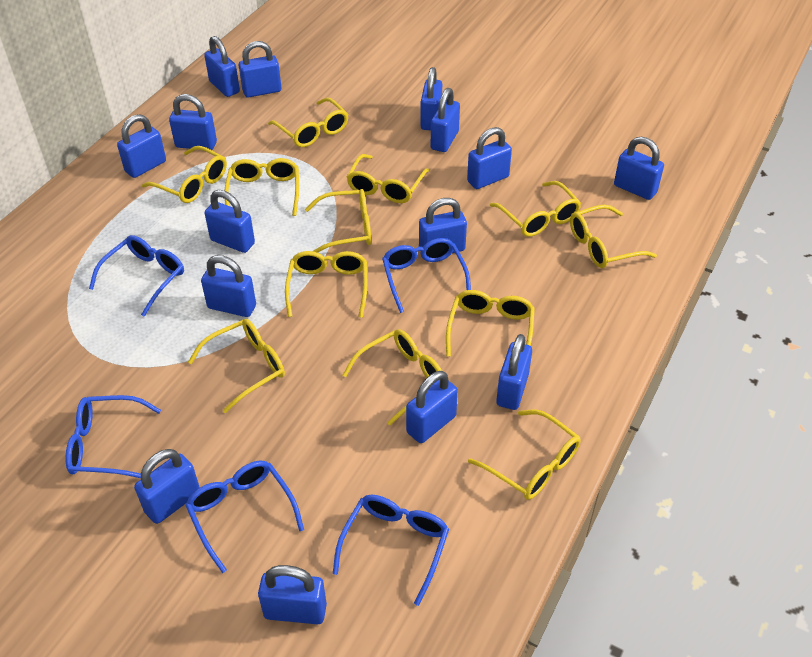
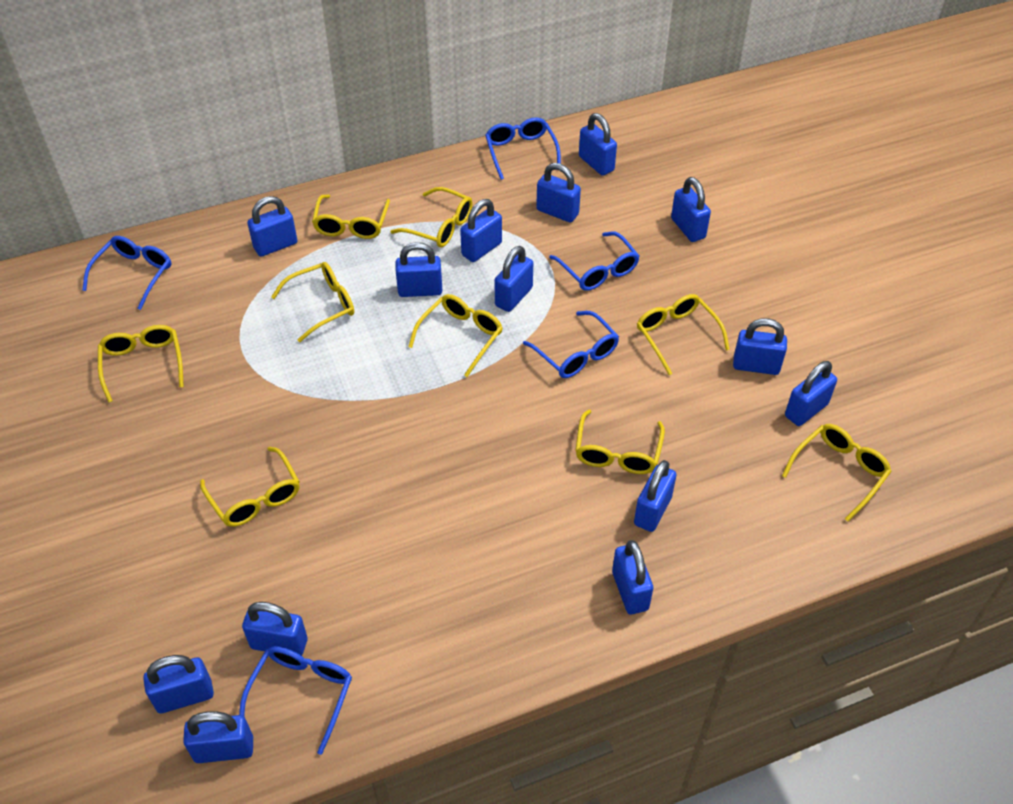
blue padlock: [117,114,166,178] [134,449,200,524] [169,94,217,150] [201,255,256,317] [204,36,240,97] [205,190,255,253] [239,41,282,98] [258,565,327,624] [406,371,458,443] [419,198,467,253] [420,67,442,130] [431,88,460,152] [467,127,512,189] [496,334,532,410] [614,137,664,200] = 15 -> [143,655,214,714] [183,711,253,763] [242,602,308,656] [247,196,298,257] [395,242,442,297] [460,199,502,262] [495,246,533,312] [536,163,581,223] [579,113,617,176] [612,540,653,614] [634,460,677,532] [671,177,711,242] [733,318,787,375] [785,361,837,426] = 14
yellow glasses: [142,146,227,203] [188,319,285,413] [225,158,299,216] [268,98,348,147] [285,251,367,318] [305,189,371,253] [343,329,442,426] [347,154,429,203] [446,290,535,356] [468,410,581,500] [490,181,581,237] [570,205,657,268] = 12 -> [98,325,184,403] [200,447,300,527] [271,262,354,342] [312,195,390,239] [390,187,473,247] [408,294,503,377] [575,409,665,474] [637,294,730,375] [782,424,892,521] = 9

